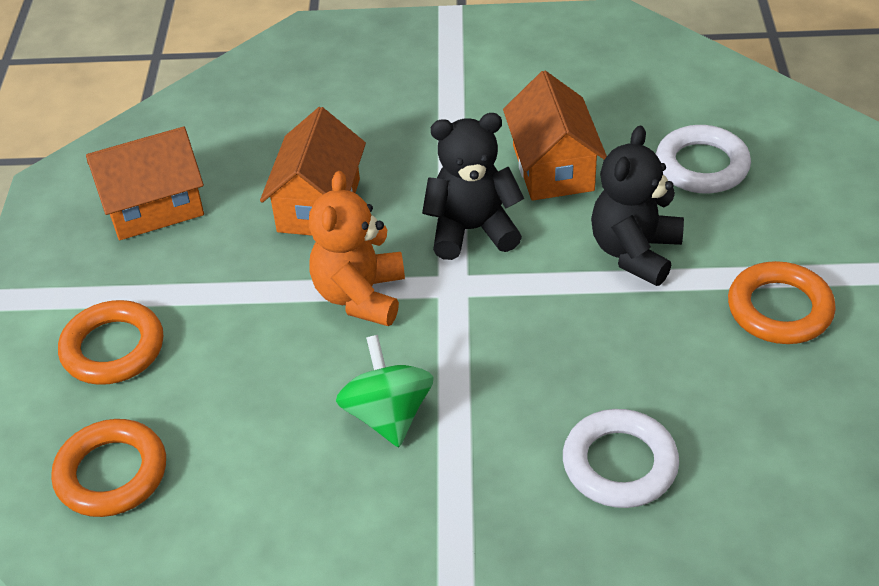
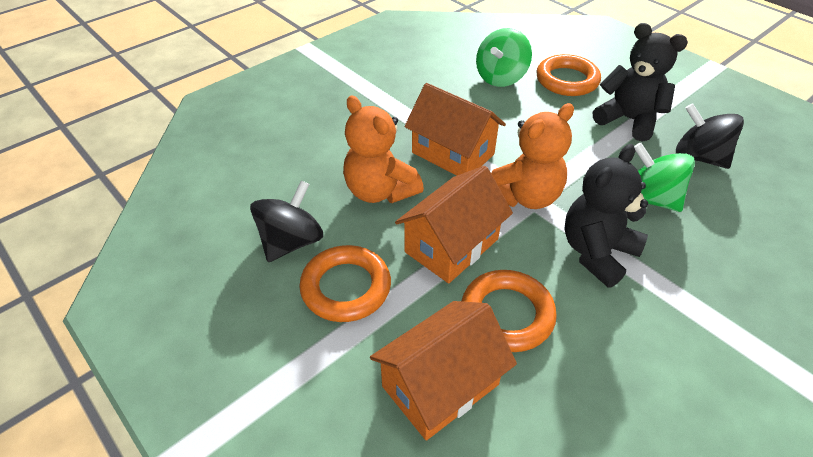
black spinning top: none = 0 -> [250,180,323,262] [676,103,744,169] = 2
green spinning top: [336,335,434,447] = 1 -> [476,28,532,87] [634,143,695,212] = 2
orange teddy bear: [309,171,405,326] = 1 -> [343,95,424,203] [491,103,574,209] = 2
white ring: [563,409,679,508] [656,125,751,194] = 2 -> none = 0

